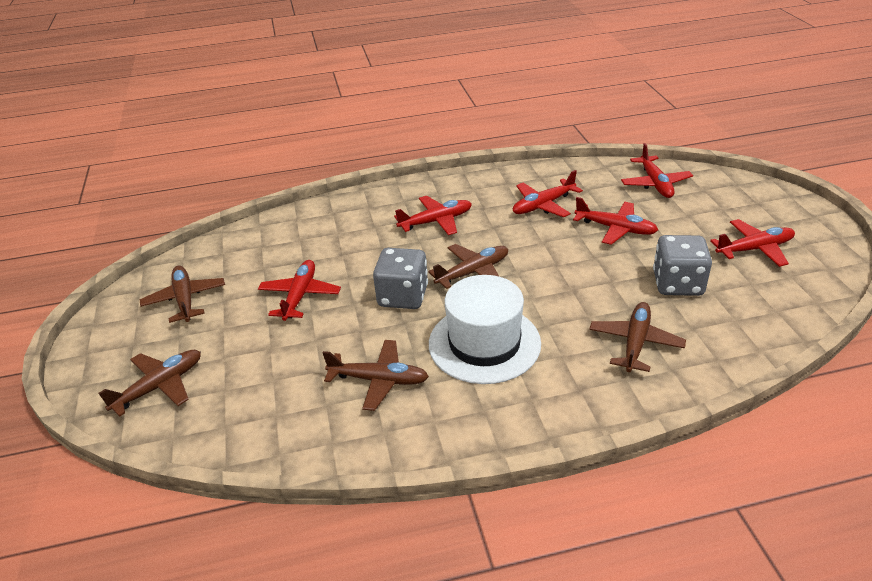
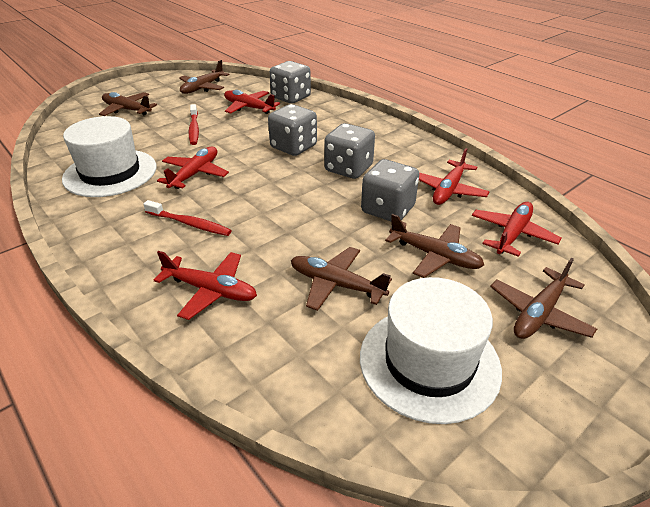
grey dice: [373,248,428,309] [653,235,712,296] = 2 -> [268,104,317,156] [270,61,311,104] [324,123,375,179] [361,159,419,222] = 4
red plane: [258,260,341,321] [394,196,472,235] [513,170,583,217] [573,197,658,245] [621,143,693,198] [710,219,795,267] = 6 -> [154,251,257,320] [157,147,229,189] [224,90,280,114] [419,148,490,205] [472,202,562,257] = 5
red toothbrush: none = 0 -> [143,200,232,236] [188,104,199,145] = 2
white hat: [429,275,541,384] = 1 -> [62,116,156,197] [360,277,502,424] = 2

